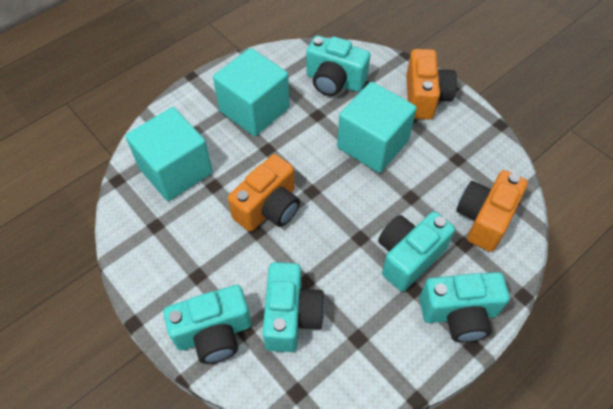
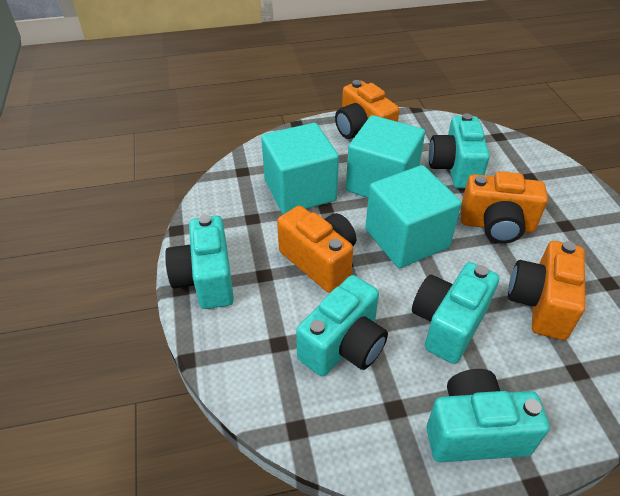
orange camera: [228,154,300,232] [406,49,457,119] [456,170,528,252] = 3 -> [277,206,356,293] [335,80,399,139] [461,171,548,243] [508,241,585,340] = 4

